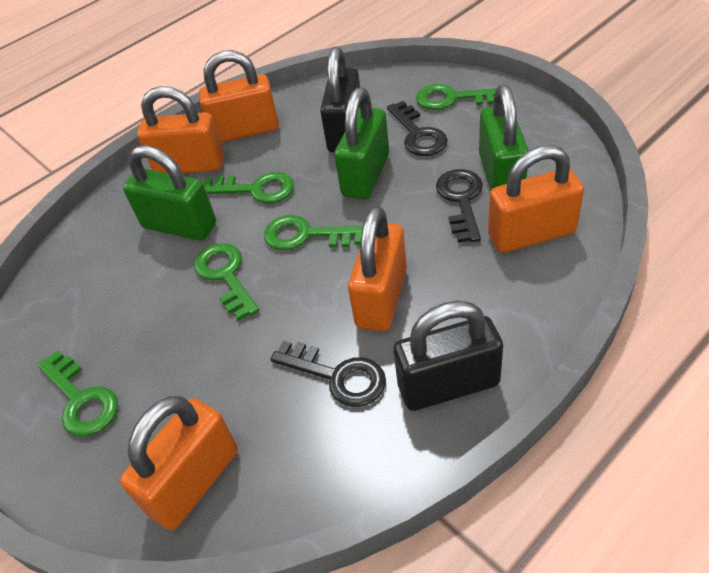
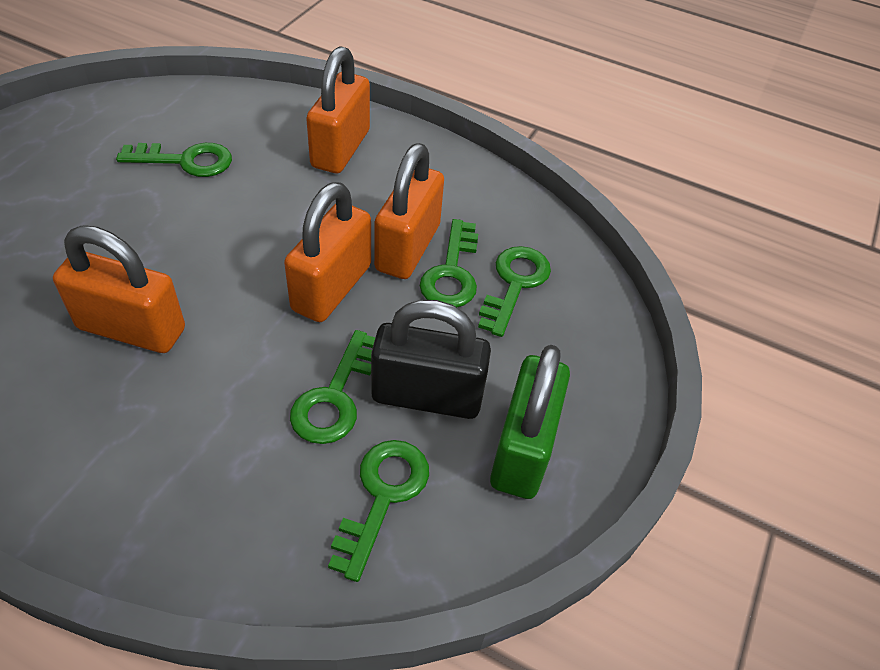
black key: [270,341,386,407] [387,101,448,156] [436,169,483,242] = 3 -> none = 0
black padlock: [320,47,360,153] [394,301,503,411] = 2 -> [371,300,491,419] = 1
green padlock: [123,145,216,240] [334,88,389,199] [479,85,529,190] = 3 -> [490,345,570,499] = 1
orange padlock: [120,396,237,530] [137,86,224,173] [199,50,279,143] [348,206,407,332] [488,145,584,253] = 5 -> [53,225,185,353] [284,182,371,322] [306,46,370,173] [374,143,444,279] = 4

